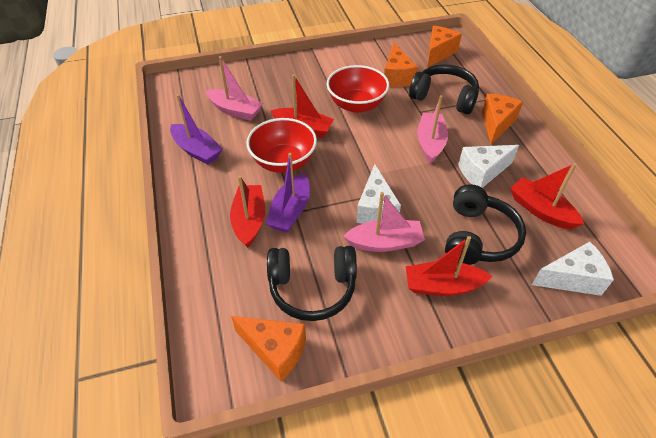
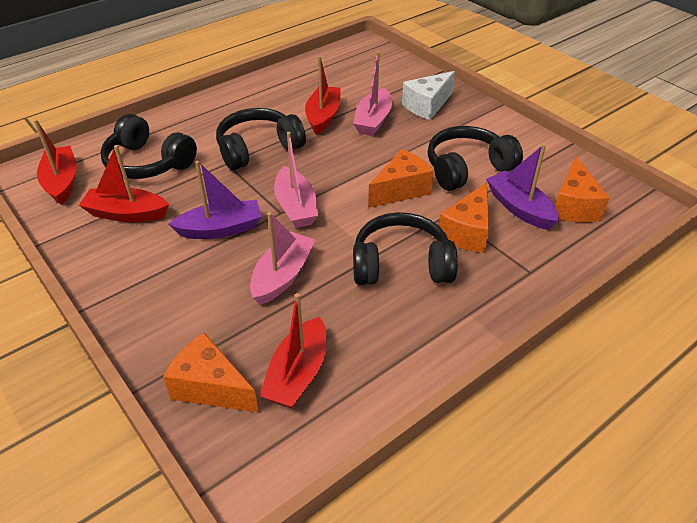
black headphones: [267,246,357,321] [409,64,479,114] [445,184,526,265] = 3 -> [100,114,197,179] [216,108,306,170] [353,212,458,285] [428,126,523,191] = 4
red bowl: [247,118,317,173] [327,65,389,113] = 2 -> none = 0
white cheese: [356,164,401,224] [458,145,519,188] [532,242,614,296] = 3 -> [402,71,455,120] = 1

